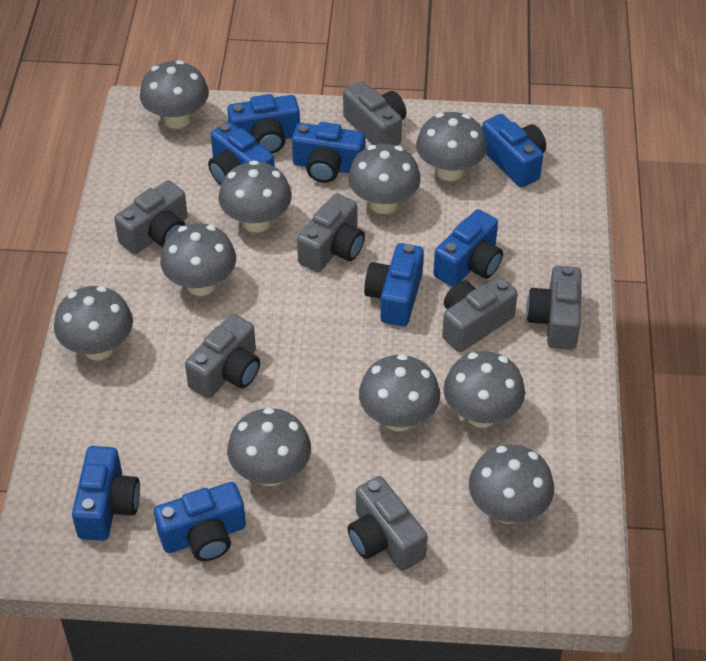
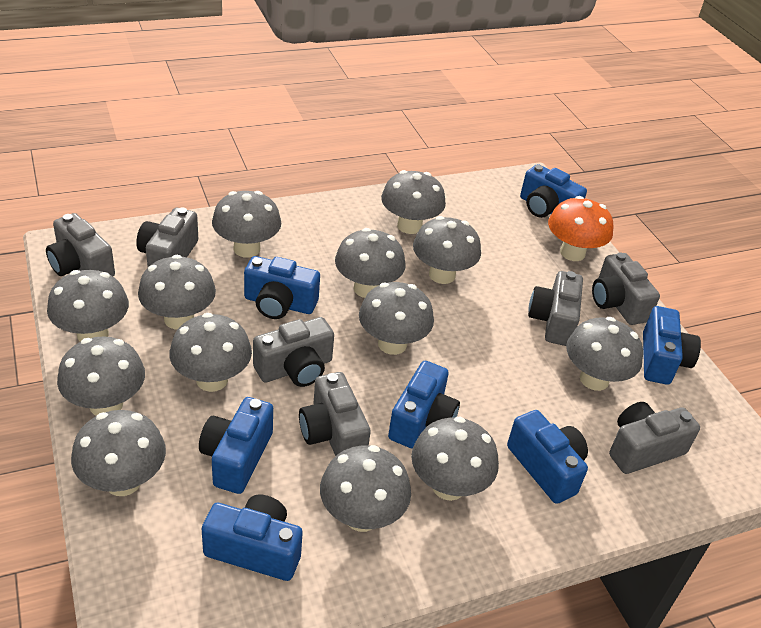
blue camera: [72,446,140,541] [154,482,246,561] [208,122,275,185] [227,94,300,153] [292,122,365,183] [364,243,424,326] [433,209,503,287] [482,114,546,188] = 8 -> [199,397,273,494] [202,495,303,581] [244,256,320,319] [388,361,460,448] [507,410,588,504] [520,164,587,218] [643,306,701,385] = 7
grey mushroom: [54,286,133,360] [140,60,209,129] [160,223,236,296] [219,160,292,233] [227,408,311,486] [348,144,421,214] [359,354,440,431] [416,112,487,181] [443,351,525,427] [469,444,554,524] = 10 -> [47,270,129,342] [57,336,145,416] [71,410,166,496] [138,255,216,330] [170,313,252,392] [212,191,281,258] [320,445,411,532] [335,228,405,298] [359,282,434,355] [381,170,446,234] [411,416,499,501] [413,216,481,284] [566,317,643,391] = 13
orange mushroom: none = 0 -> [548,196,614,261] = 1

